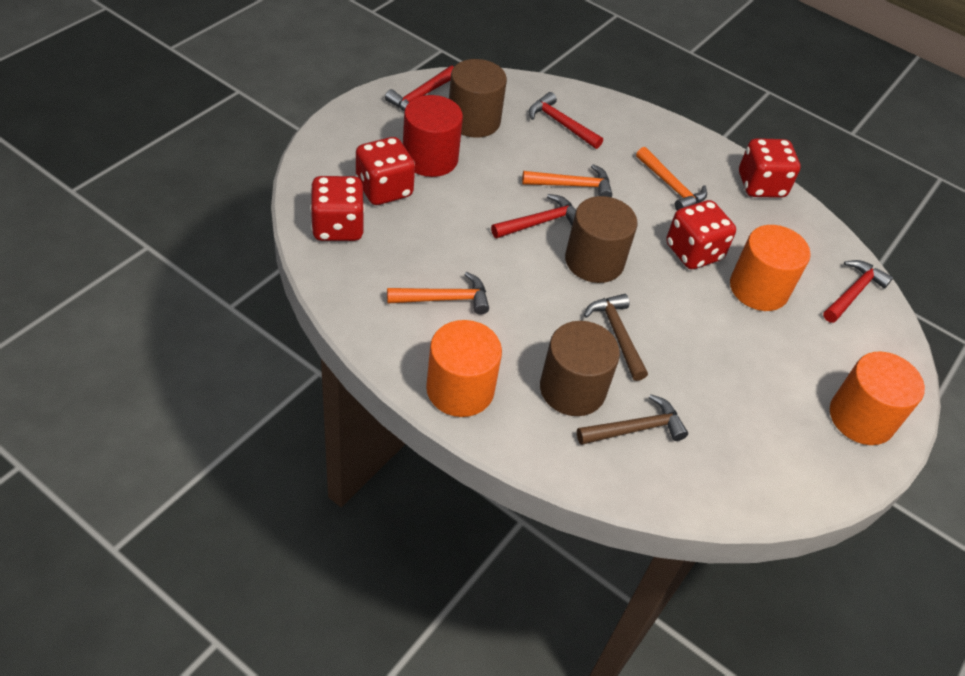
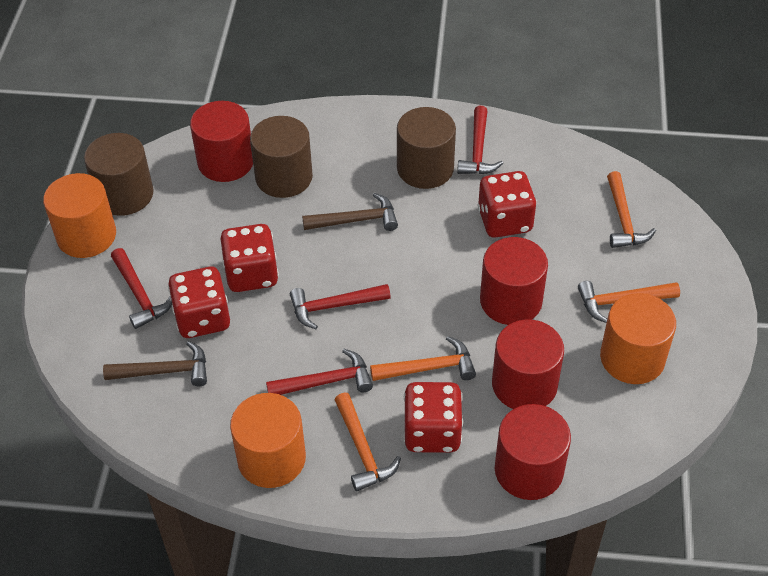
orange hammer: [387,272,489,315] [522,164,612,197] [636,147,707,210] = 3 -> [335,393,401,492] [370,336,476,381] [578,281,680,323] [607,171,656,248] = 4
red cylinder: [403,95,463,177] = 1 -> [190,101,253,182] [480,237,548,325] [492,319,564,409] [495,404,571,500] = 4

